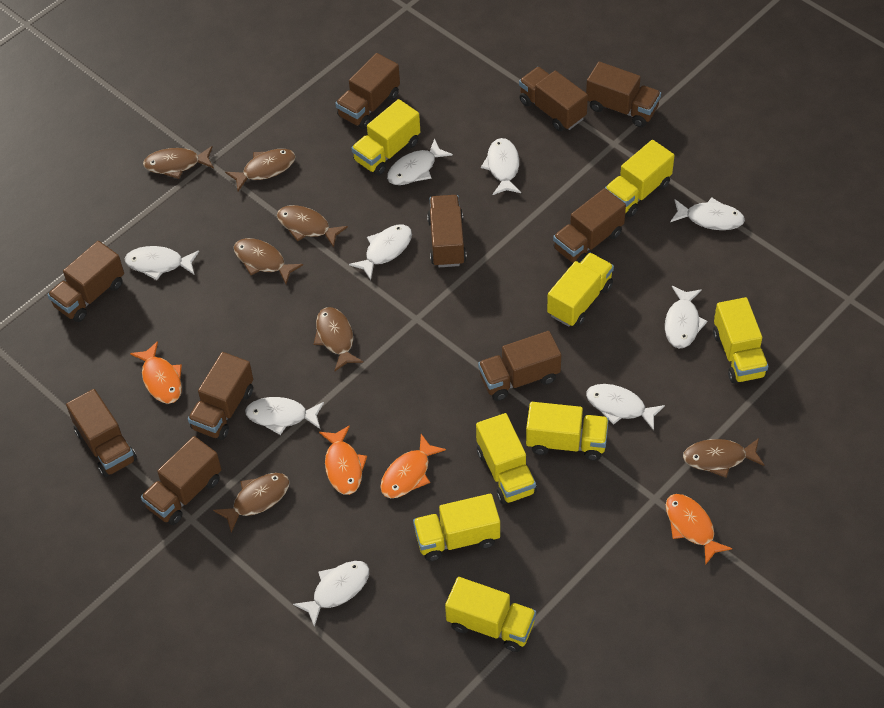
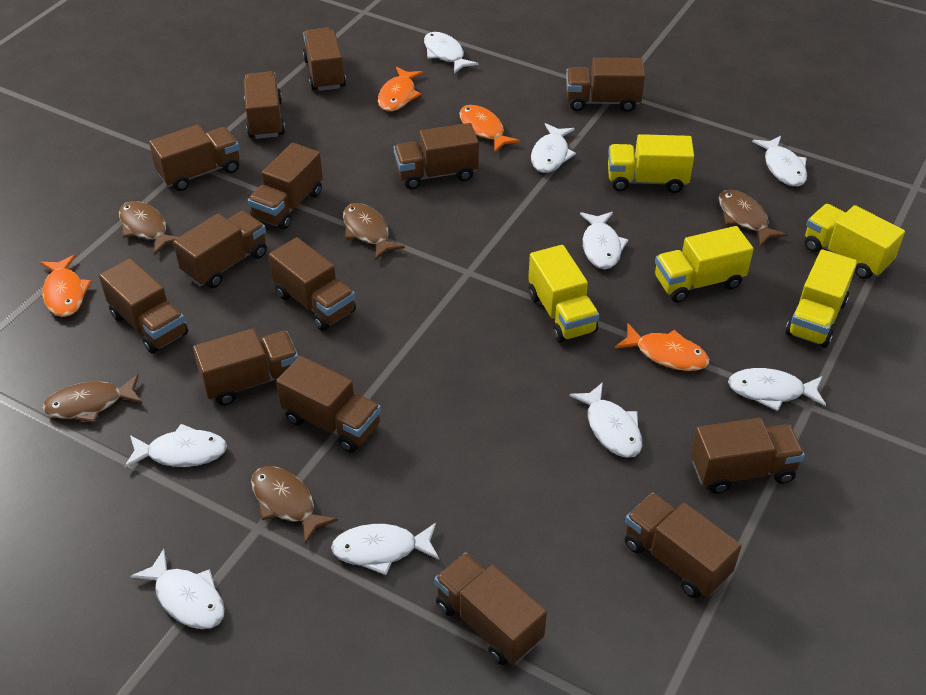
brown fish: [143,146,214,179] [213,473,290,533] [225,149,296,191] [234,238,303,284] [277,205,348,248] [314,307,363,371] [683,438,765,478] = 7 -> [42,374,143,423] [119,201,179,254] [251,466,338,545] [343,203,405,260] [719,190,787,246] = 5
brown truck: [48,241,124,322] [66,389,137,477] [141,436,222,525] [188,352,253,440] [335,53,400,129] [427,195,467,267] [478,331,561,401] [519,67,588,131] [553,188,626,263] [586,62,661,127] = 10 -> [99,258,188,354] [149,124,239,191] [173,211,267,288] [193,328,298,406] [244,71,285,139] [248,143,323,230] [269,237,356,331] [276,356,381,453] [303,27,346,91] [394,123,479,189] [434,552,547,665] [566,57,645,112] [624,493,742,598] [691,418,805,494] = 14
yellow truck: [351,99,420,176] [413,494,500,561] [445,577,536,652] [476,413,537,504] [526,402,609,461] [547,253,614,327] [605,140,675,217] [713,297,768,383] = 8 -> [528,245,599,342] [608,134,694,193] [655,226,754,303] [785,249,857,348] [804,204,905,279] = 5

